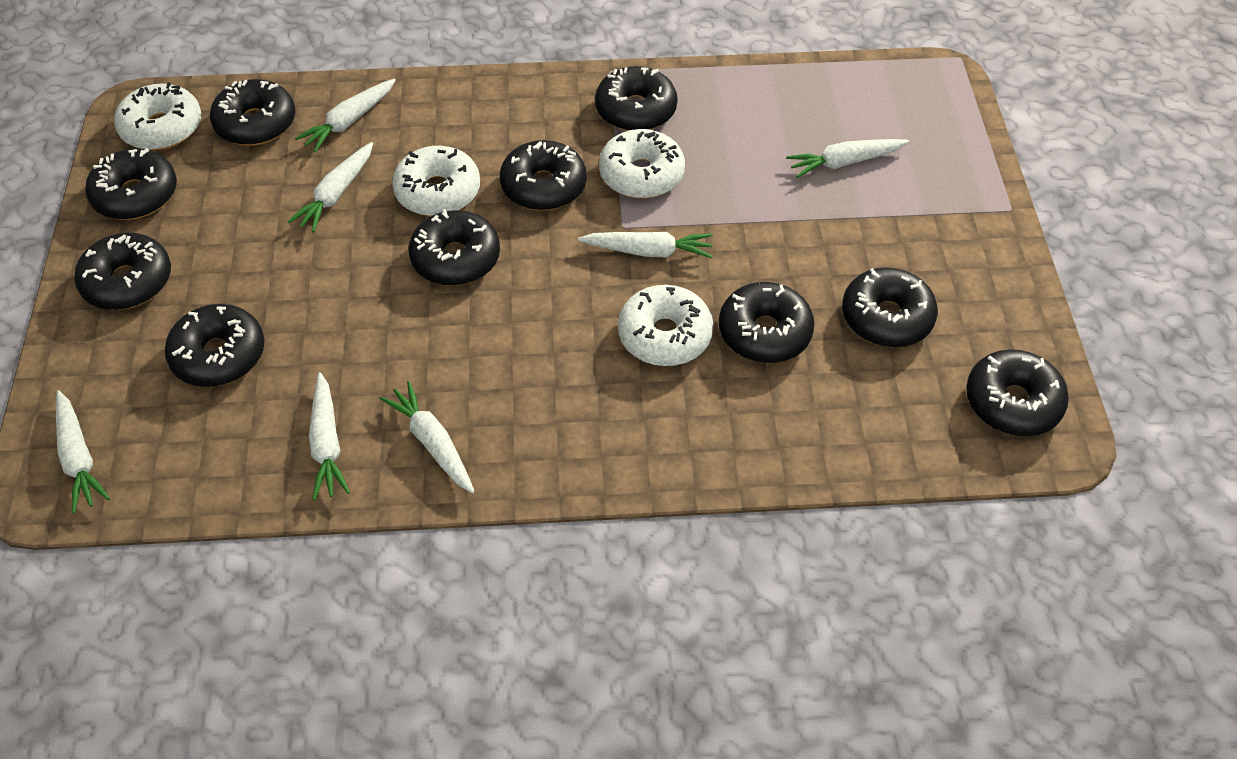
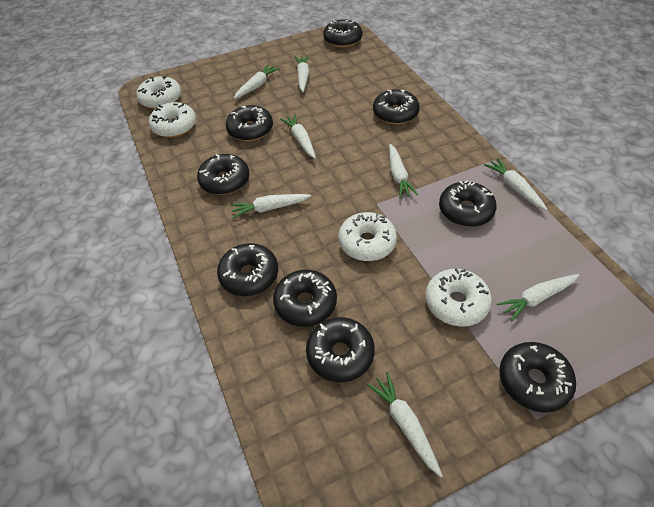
black donut: [74,233,171,310] [85,148,177,220] [165,304,264,387] [210,79,295,146] [408,209,500,286] [500,140,586,211] [595,66,678,131] [719,282,815,363] [842,267,938,347] [966,349,1069,436] = 10 -> [197,154,249,195] [217,243,278,296] [226,105,273,141] [273,270,337,327] [306,317,375,382] [323,19,362,48] [373,89,420,124] [439,180,497,227] [499,342,576,413] = 9
white carrot: [56,390,110,513] [287,142,373,232] [295,79,396,152] [309,372,350,500] [380,381,475,493] [578,232,713,258] [786,139,909,178] = 7 -> [230,194,311,218] [234,64,280,99] [280,114,316,159] [295,55,309,92] [367,372,443,477] [389,144,418,198] [484,158,547,210] [497,274,579,321] = 8

